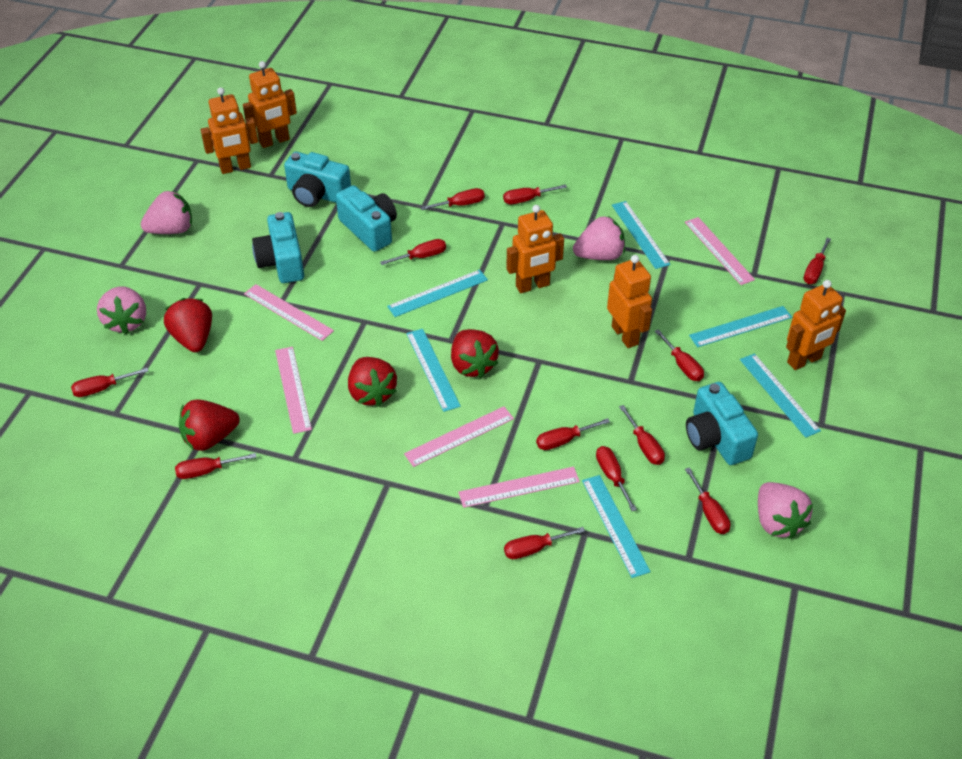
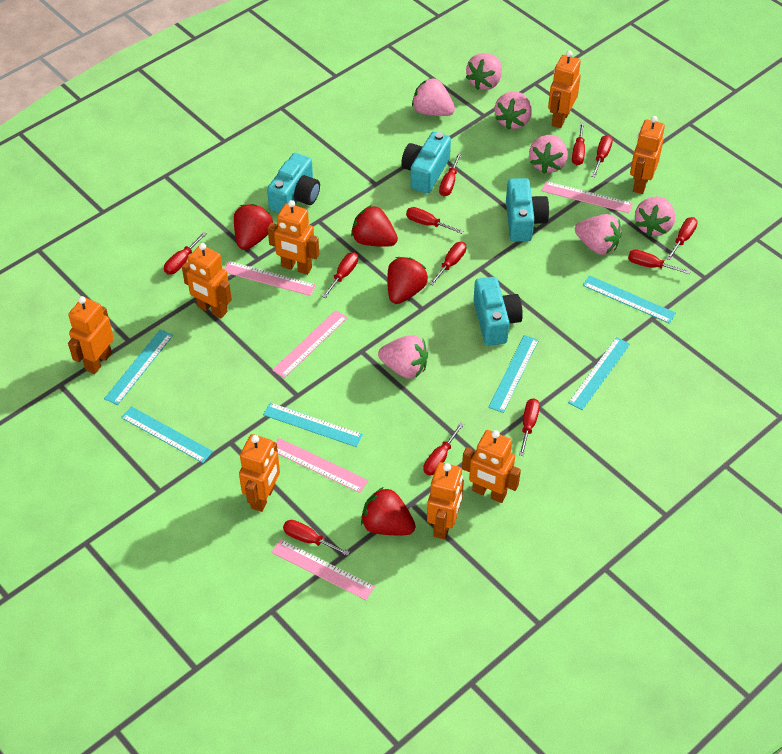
orange robot: [201,87,258,174] [243,61,297,148] [506,205,564,293] [607,255,652,348] [786,280,846,370] = 5 -> [68,296,114,374] [182,243,232,318] [239,434,280,512] [268,200,319,275] [427,462,464,540] [462,430,521,503] [548,50,581,128] [630,116,665,194] = 8
pink strawberry: [97,286,146,334] [141,190,192,234] [573,216,625,260] [758,482,813,539] = 4 -> [378,335,428,379] [412,78,455,116] [466,53,502,90] [495,92,532,130] [529,135,568,174] [575,214,622,255] [635,197,675,236] = 7

